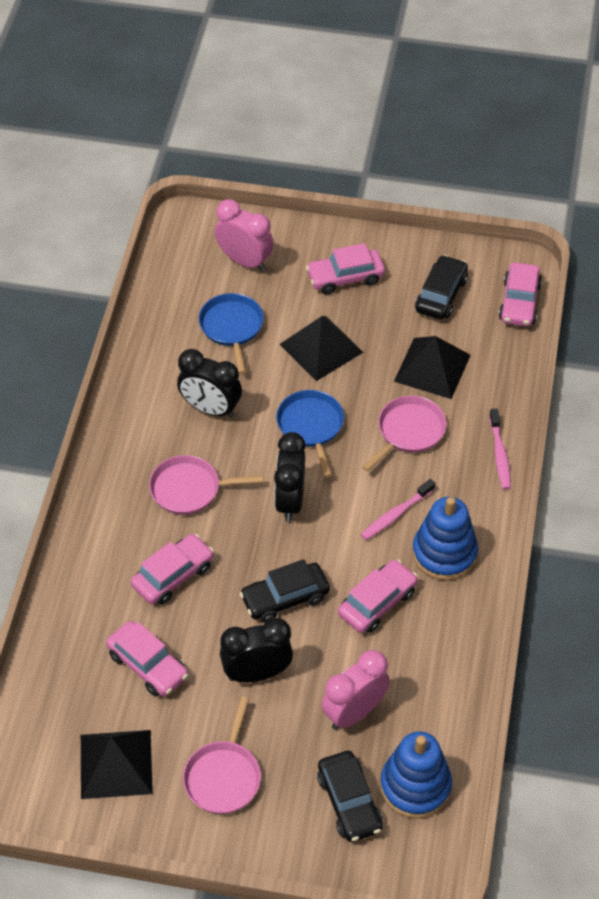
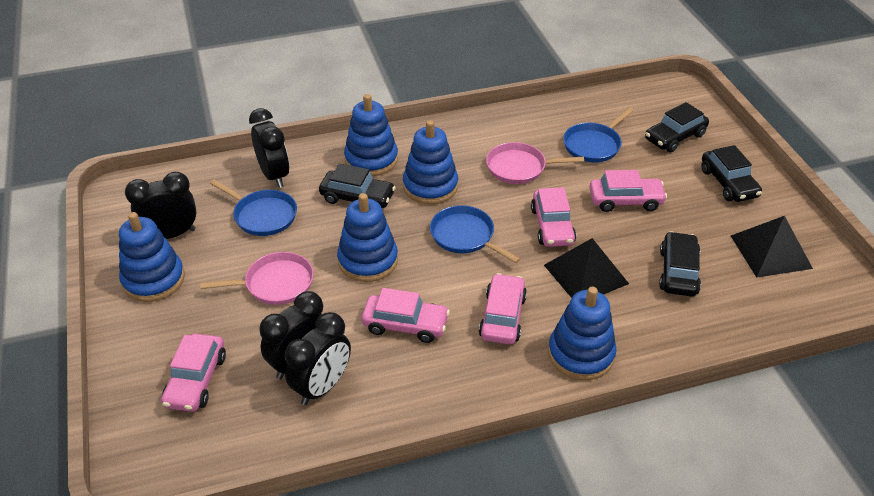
black car: [240,559,330,623] [317,751,383,842] [415,255,468,320] = 3 -> [319,163,396,208] [645,102,709,152] [659,231,701,297] [702,145,762,202] = 4
black clock: [177,349,242,418] [220,618,293,683] [274,432,306,522] = 3 -> [125,172,196,239] [249,108,289,188] [259,291,323,379] [285,312,351,405] = 4
black pyramid: [81,730,153,799] [280,316,363,381] [394,336,471,399] = 3 -> [544,238,629,298] [731,216,813,278] = 2
blue pan: [199,293,264,374] [276,390,344,477] = 2 -> [210,179,297,236] [430,205,520,263] [563,107,634,162] = 3
blue stacking toy: [380,731,452,819] [412,497,478,581] = 2 -> [119,212,185,302] [337,193,398,282] [344,94,398,176] [403,120,458,204] [548,287,616,380] = 5
pink clock: [215,199,274,271] [322,650,390,730] = 2 -> none = 0
pink pan: [149,455,263,515] [183,697,261,814] [362,396,447,472] = 3 -> [200,252,314,305] [486,142,584,184] = 2
pink toothbrush: [361,479,436,540] [489,409,511,490] = 2 -> none = 0

